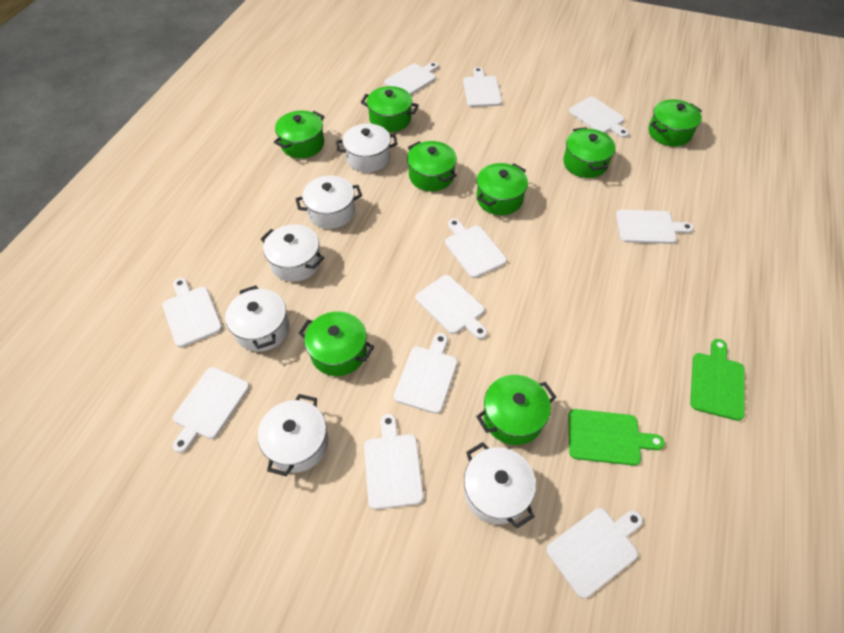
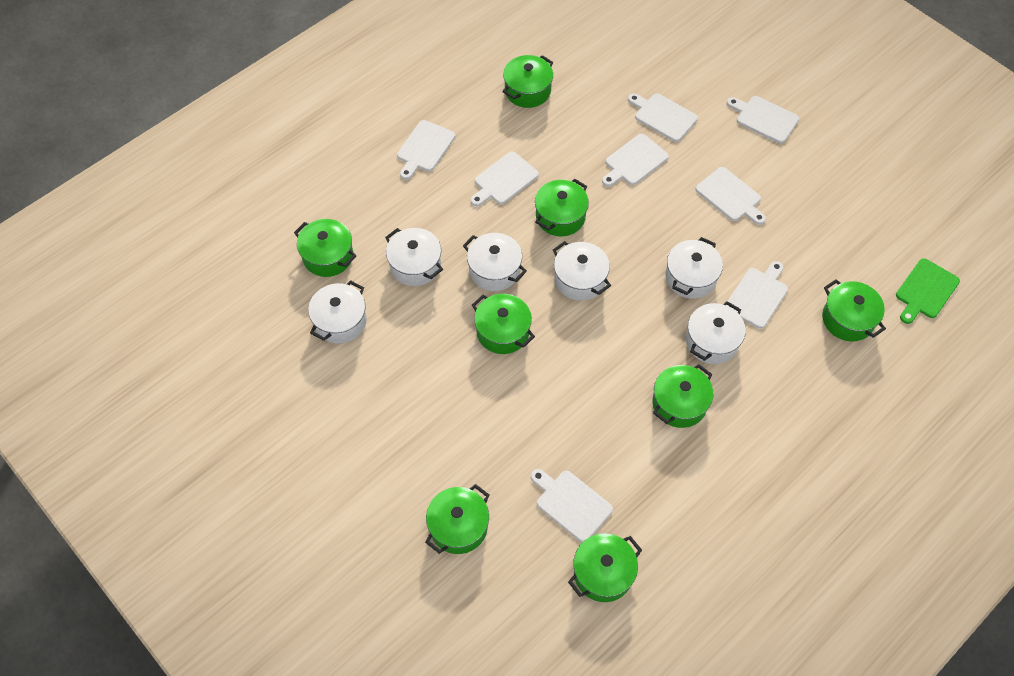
green cutting board: [568,409,665,466] [690,339,745,421] = 2 -> [896,258,960,324] = 1
white cutting board: [163,278,222,347] [173,367,250,453] [364,414,424,510] [384,62,439,95] [394,333,458,414] [416,275,488,339] [445,218,507,278] [463,67,502,107] [546,508,643,598] [569,97,629,138] [616,210,694,244] = 11 -> [397,120,455,180] [470,152,539,206] [531,469,613,542] [602,134,669,187] [628,93,698,142] [695,167,766,225] [726,261,788,329] [727,96,799,143] = 8

